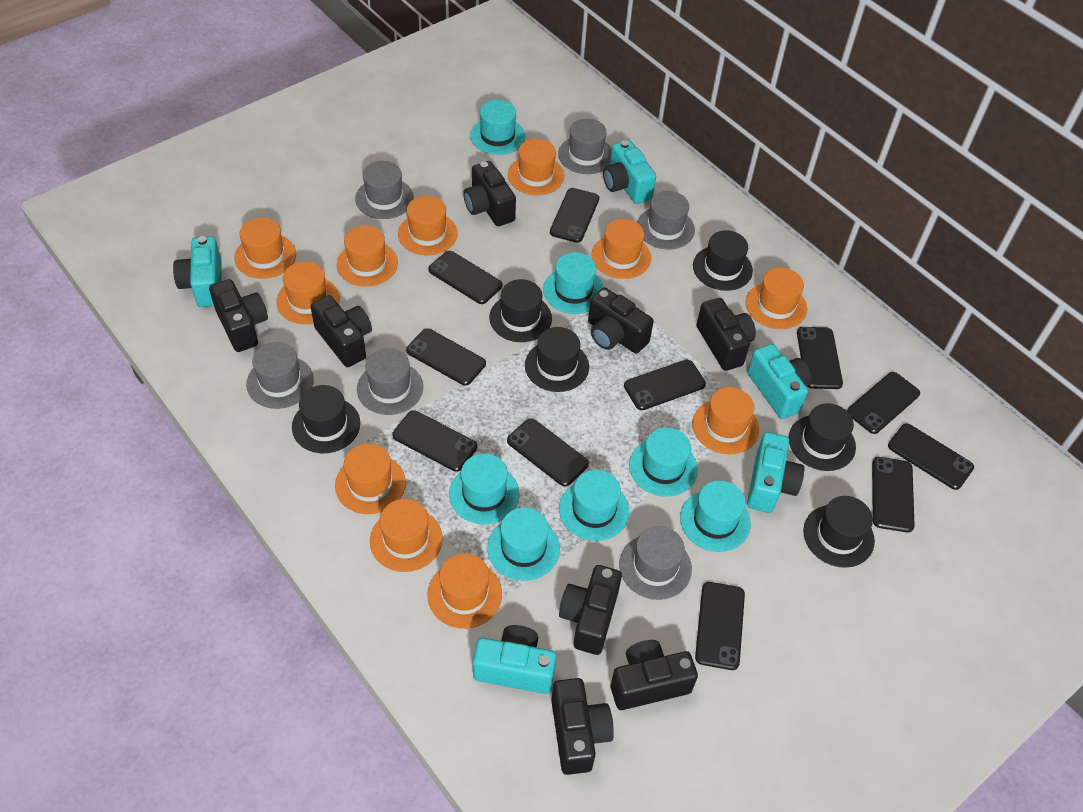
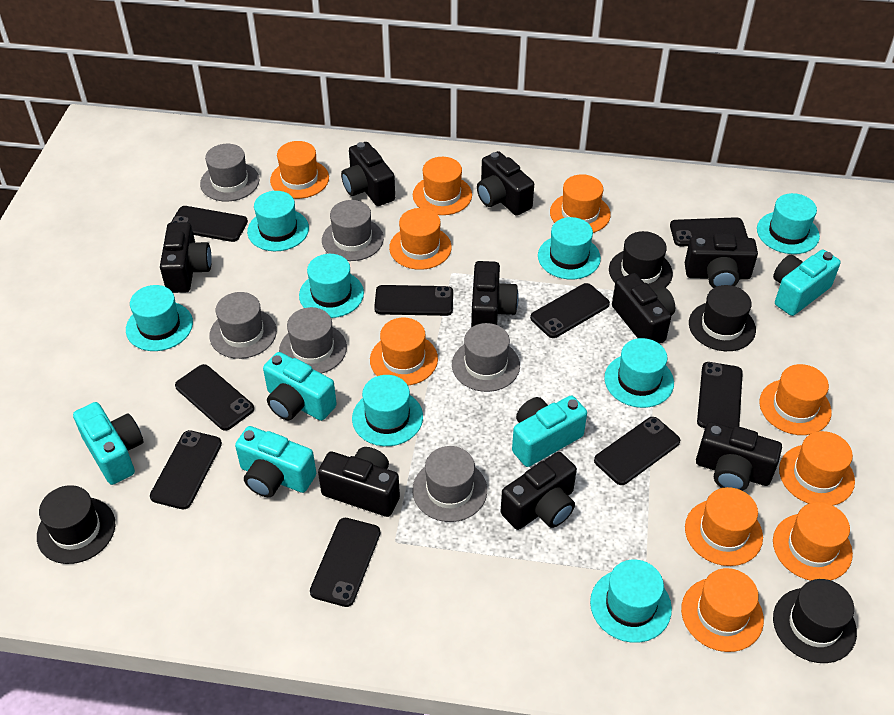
black camera: [209,279,268,352] [311,295,372,367] [463,161,516,226] [551,678,614,775] [559,565,622,655] [588,288,654,354] [611,640,698,710] [696,298,756,371] = 8 -> [160,222,212,293] [318,447,400,517] [341,142,395,206] [471,261,519,328] [477,151,534,216] [501,452,577,530] [612,273,675,344] [685,233,758,288] [696,422,782,491] = 9
black hat: [292,385,360,453] [489,279,552,342] [525,327,589,392] [693,230,753,291] [789,403,856,471] [803,496,875,568] = 6 -> [37,485,115,564] [609,231,673,290] [689,285,756,351] [773,579,857,663] = 4
black phone: [392,410,477,472] [406,328,486,385] [428,251,503,304] [507,418,589,487] [550,188,599,243] [624,360,706,410] [695,582,745,670] [797,327,843,389] [847,372,920,434] [872,457,915,532] [888,423,974,490] = 11 -> [150,430,222,509] [171,206,248,242] [175,364,254,431] [310,518,380,607] [374,285,453,316] [530,283,610,338] [594,417,680,485] [670,217,748,247] [697,362,743,428] = 9
orange hat: [234,218,296,279] [276,261,340,324] [335,444,406,514] [337,225,398,287] [370,499,443,572] [398,196,458,255] [427,553,502,629] [508,139,564,195] [591,219,651,279] [692,387,759,454] [746,268,807,329] = 11 -> [270,141,329,199] [370,317,438,386] [389,208,452,270] [413,157,472,215] [550,174,611,233] [681,568,764,652] [685,487,763,566] [759,364,832,435] [773,502,853,581] [779,431,855,506] = 10
turquoise hat: [449,453,519,525] [470,100,525,155] [487,508,560,581] [543,252,604,314] [559,470,629,541] [629,427,698,497] [680,480,751,552] = 7 -> [126,285,193,351] [247,191,309,251] [299,254,364,318] [352,375,423,446] [538,217,601,279] [590,560,672,643] [604,338,674,408] [757,193,820,254] = 8

